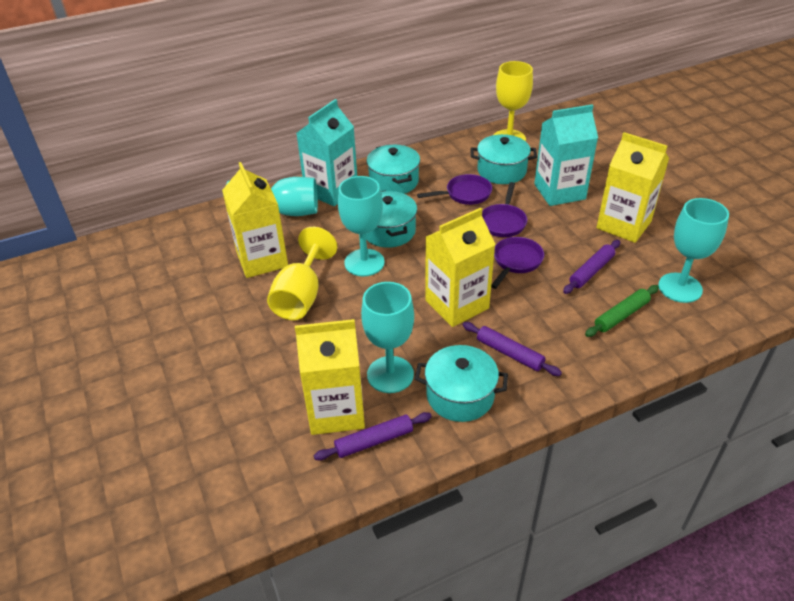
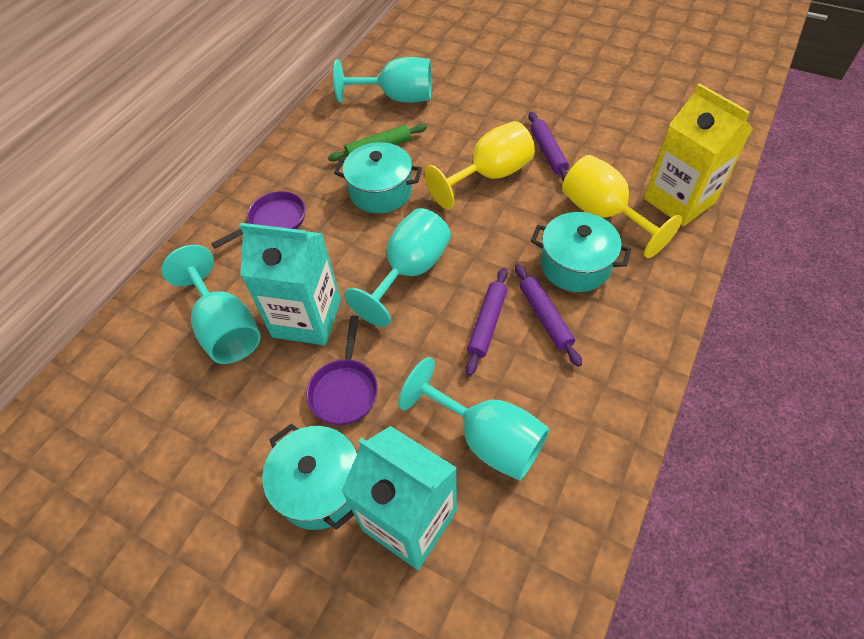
purple pan: [417,174,492,205] [482,182,527,237] [491,237,544,289] = 3 -> [211,191,305,249] [306,315,378,425] = 2
turquoise pot: [366,190,417,248] [367,144,420,194] [415,345,508,422] [470,134,537,184] = 4 -> [262,424,357,530] [334,142,422,213] [531,212,631,292] = 3
yellow carton: [222,162,288,278] [295,319,365,435] [425,208,496,327] [596,132,669,243] = 4 -> [644,83,753,226] = 1

